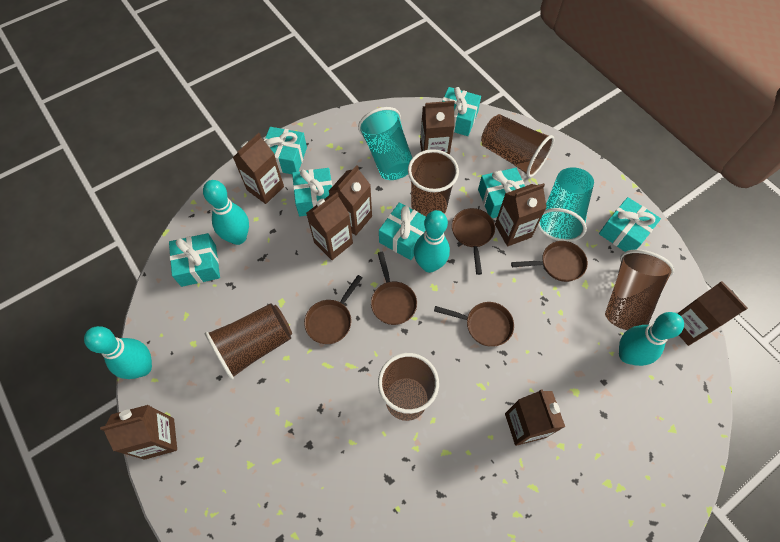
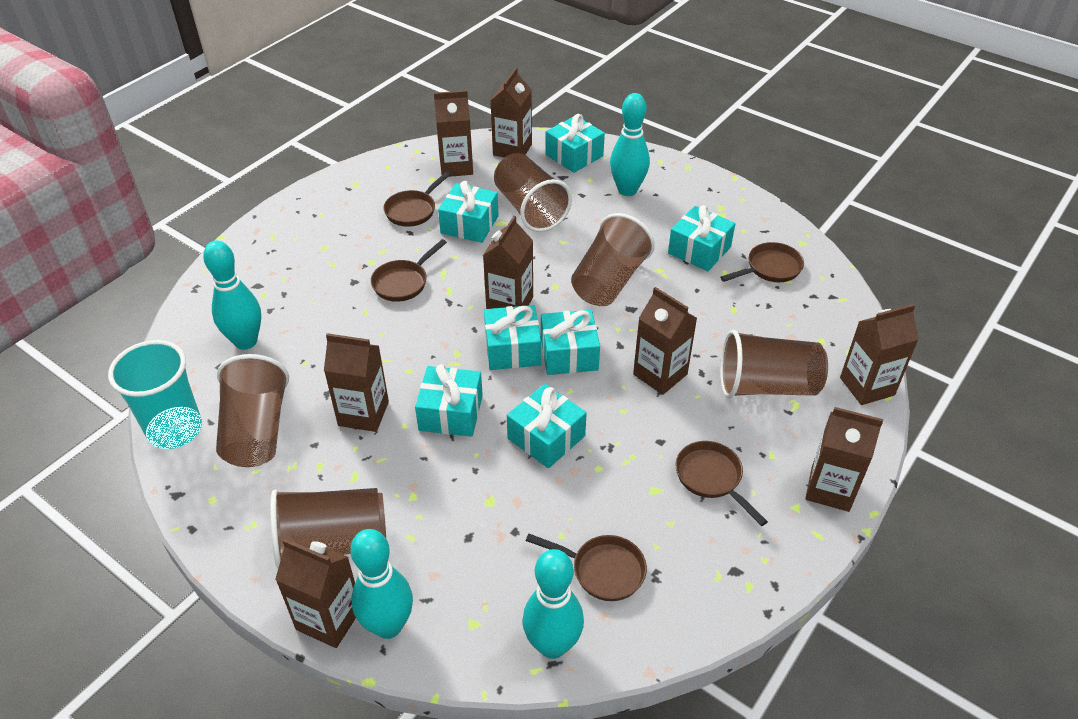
turquoise cup: [358,107,412,180] [537,167,594,242] = 2 -> [108,340,202,449] = 1

